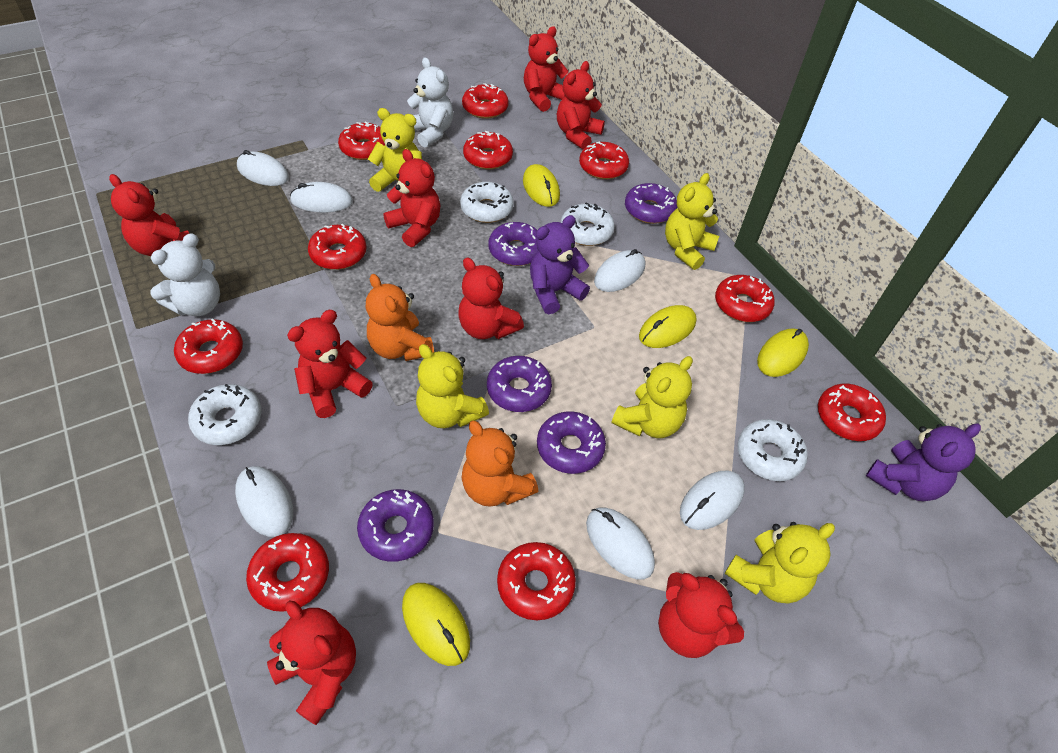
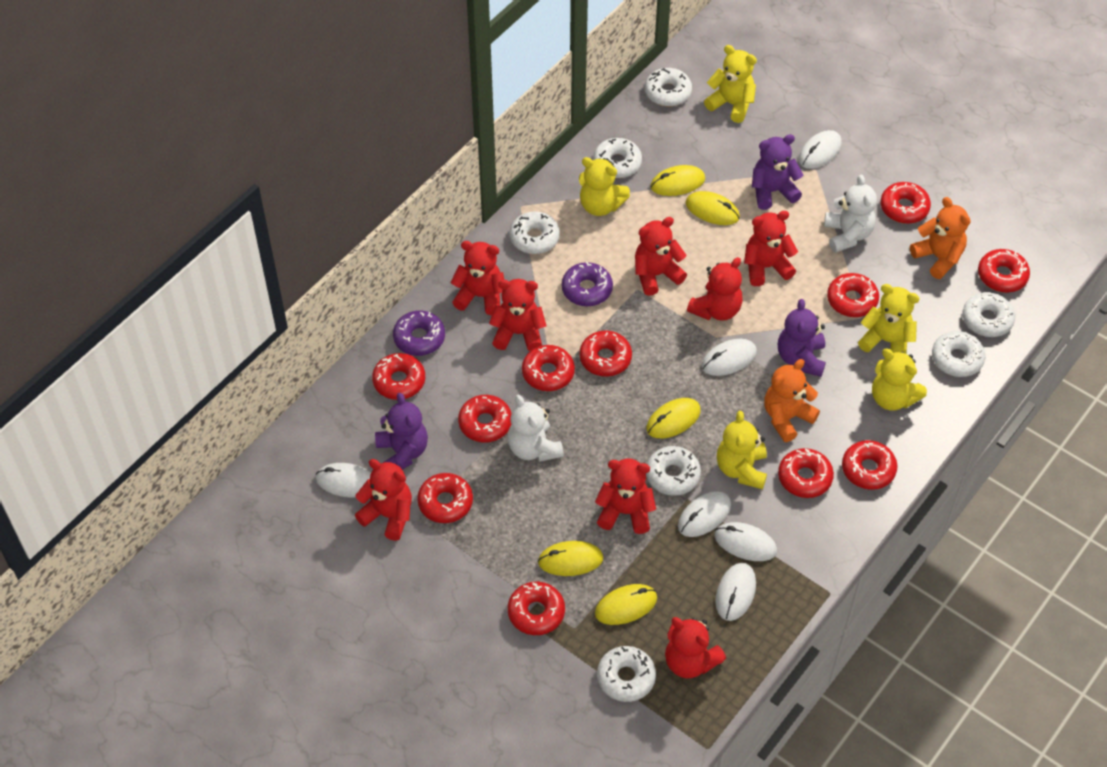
purple donut: [357,489,434,562] [487,356,552,412] [489,222,538,266] [537,411,606,474] [625,183,677,224] = 5 -> [393,310,445,356] [562,262,613,306] = 2
purple teddy bear: [530,215,590,314] [866,423,981,502] = 2 -> [375,393,428,470] [752,134,803,210] [778,299,826,377] = 3
red donut: [174,319,243,374] [246,533,329,612] [308,224,367,270] [338,121,385,160] [462,83,508,119] [463,131,513,169] [497,542,576,620] [579,141,629,179] [715,275,775,322] [818,384,886,441] = 10 -> [372,353,425,400] [417,473,473,523] [458,395,512,443] [508,582,565,635] [522,345,575,391] [579,330,632,377] [778,448,834,498] [827,273,879,317] [842,440,897,490] [880,182,931,224] [978,249,1030,293] = 11
white donut: [188,384,261,445] [460,182,514,223] [561,202,615,246] [737,419,808,481] = 4 -> [509,212,560,254] [593,138,642,178] [597,646,656,702] [645,68,692,106] [646,446,701,496] [932,331,985,377] [962,292,1015,337] = 7
yellow mouse: [402,583,470,666] [523,164,560,207] [639,305,697,348] [757,328,809,377] = 4 -> [538,541,603,576] [595,584,657,625] [646,398,701,438] [650,165,705,196] [685,191,740,225] = 5

